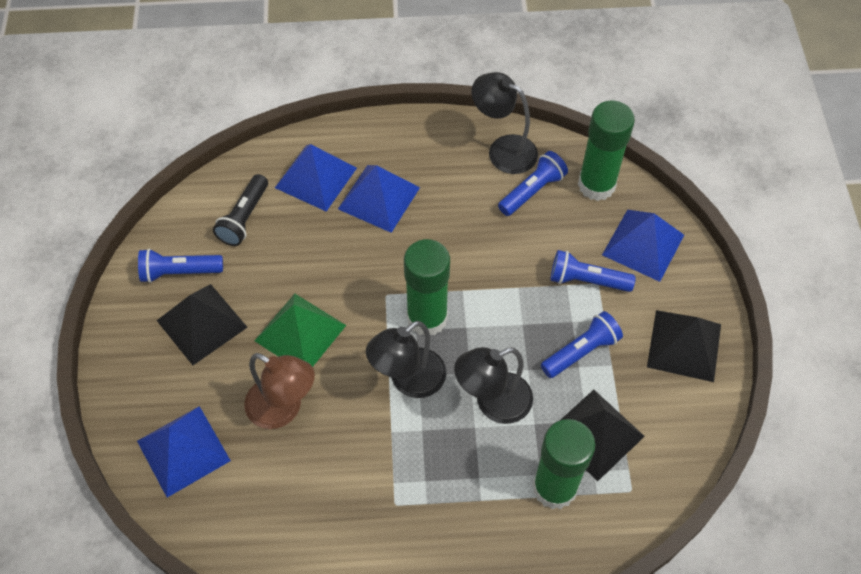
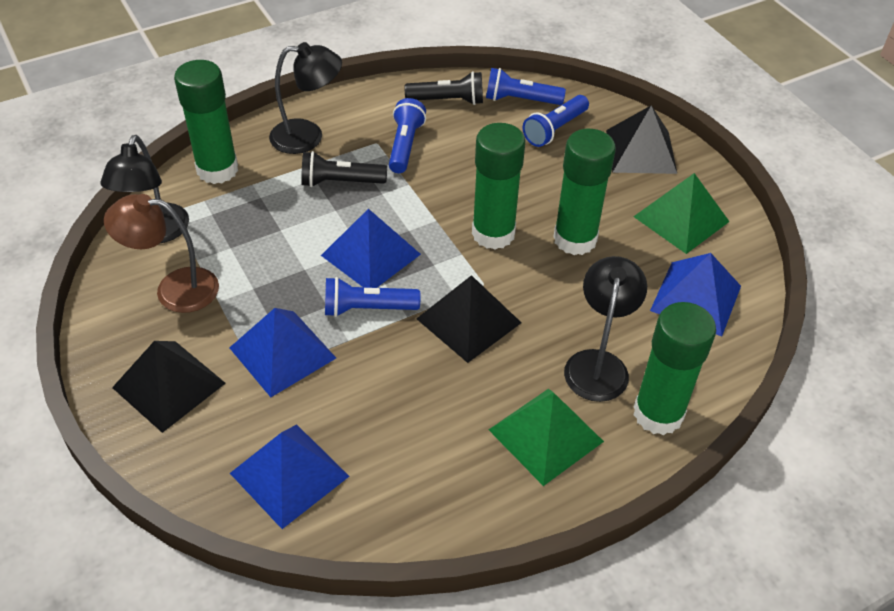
black flashlight: [213,174,268,246] = 1 -> [301,151,387,187] [405,71,483,105] = 2
green glue stick: [404,239,450,335] [533,419,596,509] [578,101,635,201] = 3 -> [174,60,238,184] [472,123,525,250] [554,129,616,255] [634,302,716,435] = 4
green pyramid: [254,294,346,367] = 1 -> [489,389,604,486] [633,173,730,254] = 2

